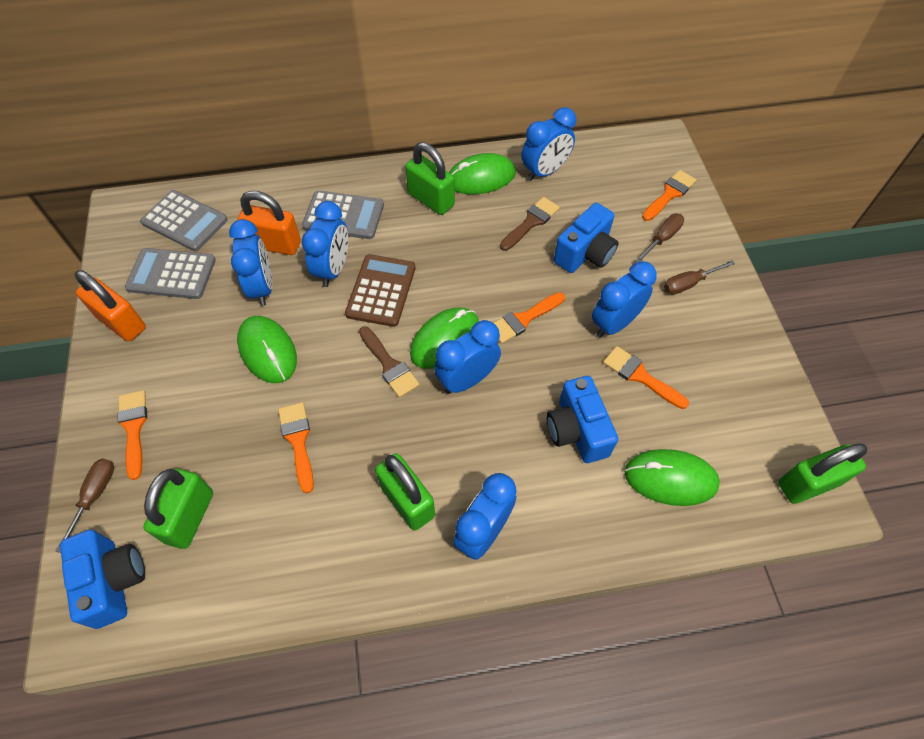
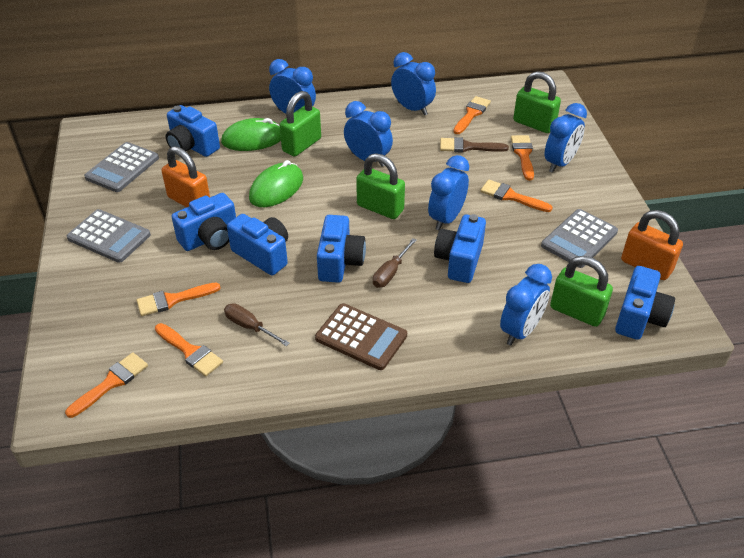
blue camera: [60,530,145,629] [546,376,618,463] [554,203,619,273] = 3 -> [165,105,220,157] [172,193,236,251] [227,214,288,275] [317,215,366,283] [434,214,486,283] [615,266,675,340] = 6
brown brush: [359,326,420,398] [500,197,560,251] = 2 -> [440,137,509,153] = 1
brown screwdriver: [55,459,114,553] [635,214,684,262] [664,260,735,294] = 3 -> [224,303,290,346] [373,238,417,288] = 2
green mouse: [237,316,297,383] [410,307,479,369] [449,153,516,195] [625,449,720,506] = 4 -> [221,118,281,151] [249,160,303,207] = 2
orange brush: [117,390,147,480] [278,402,314,493] [494,292,565,344] [603,346,689,409] [642,170,696,221] = 5 -> [65,352,148,418] [136,282,221,316] [155,323,223,377] [453,96,491,134] [480,179,553,212] [511,135,534,181] = 6

